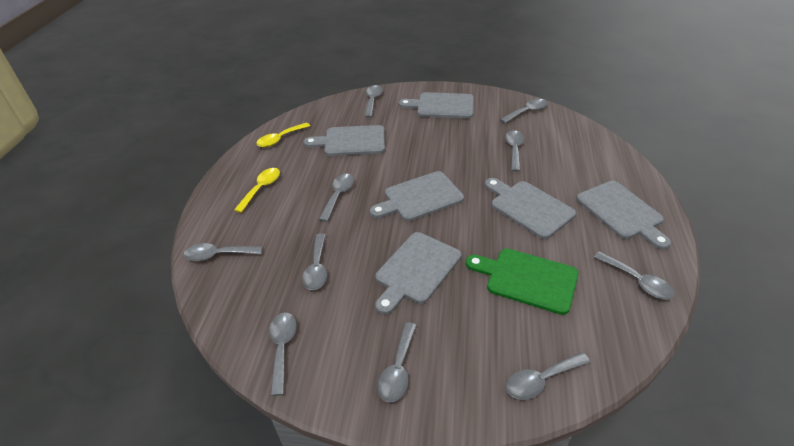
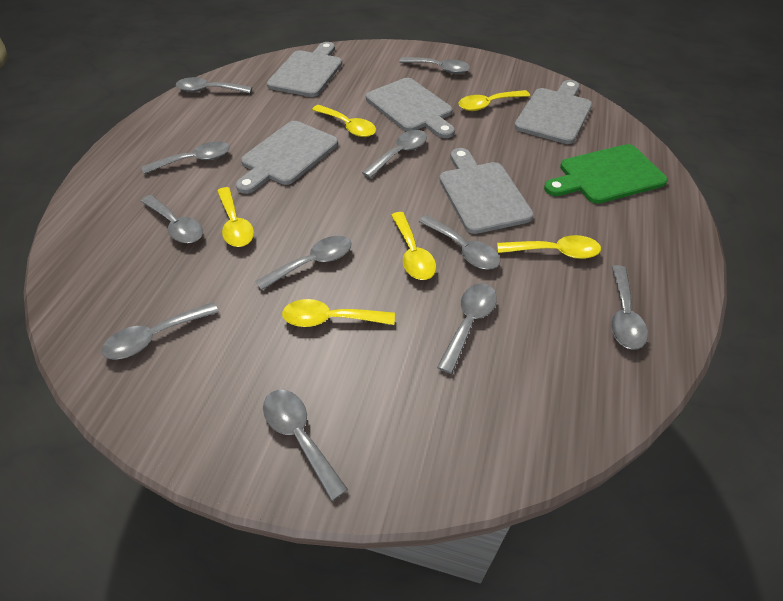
grey cutting board: [304,125,385,156] [370,171,464,221] [375,232,461,314] [399,92,474,119] [485,178,576,239] [576,181,671,250] = 6 -> [236,121,338,194] [267,42,342,97] [366,78,455,138] [439,148,534,234] [514,80,592,144] = 5
grey spoon: [184,243,262,261] [269,312,297,396] [302,233,327,290] [319,174,354,222] [364,85,383,118] [378,322,417,402] [500,99,547,123] [505,130,525,172] [506,352,590,400] [594,251,675,300] = 10 -> [102,302,219,360] [141,195,203,243] [142,141,230,174] [176,77,252,93] [256,236,352,290] [263,390,348,501] [362,130,427,178] [399,57,470,74] [418,215,500,270] [437,283,497,374] [611,265,648,350] = 11
yellow spoon: [234,168,280,213] [256,123,310,147] = 2 -> [217,187,254,247] [282,299,395,327] [312,105,376,137] [391,212,436,280] [458,90,530,111] [497,235,601,259] = 6

